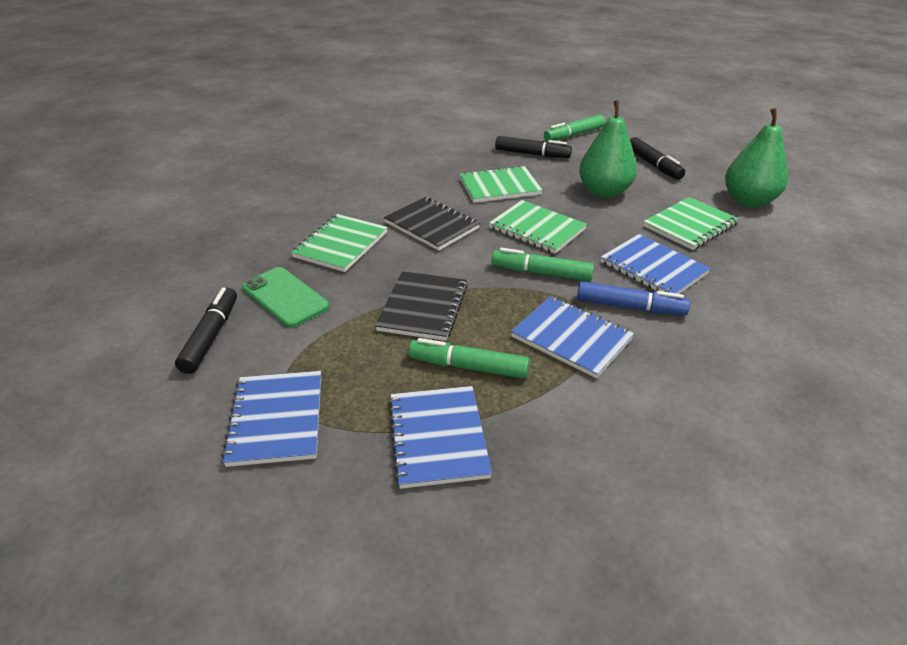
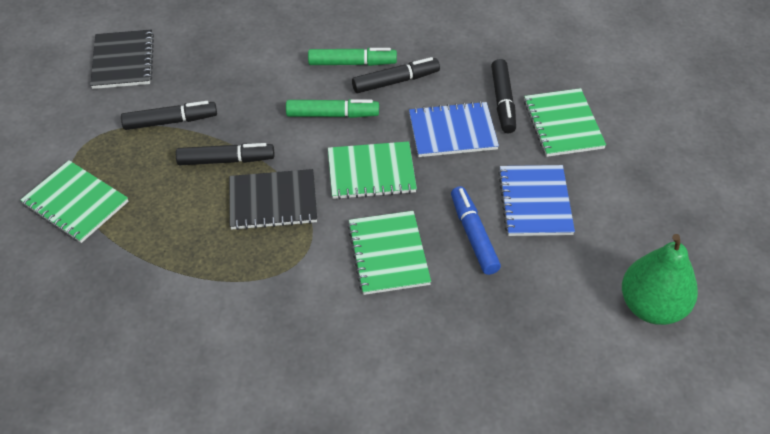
black marker: [175,287,237,374] [495,136,572,158] [630,137,685,180] = 3 -> [121,101,217,130] [176,143,274,165] [352,57,440,93] [491,59,516,133] = 4
blue notebook: [221,371,321,467] [388,386,492,489] [511,296,634,378] [601,234,711,294] = 4 -> [409,101,499,157] [498,165,575,236] = 2
green marker: [408,338,530,379] [492,248,594,281] [544,115,605,141] = 3 -> [286,99,379,118] [308,48,397,66] = 2
green pear: [579,100,637,198] [725,108,788,207] = 2 -> [622,234,698,325] = 1
green phone: [242,267,329,328] = 1 -> none = 0

